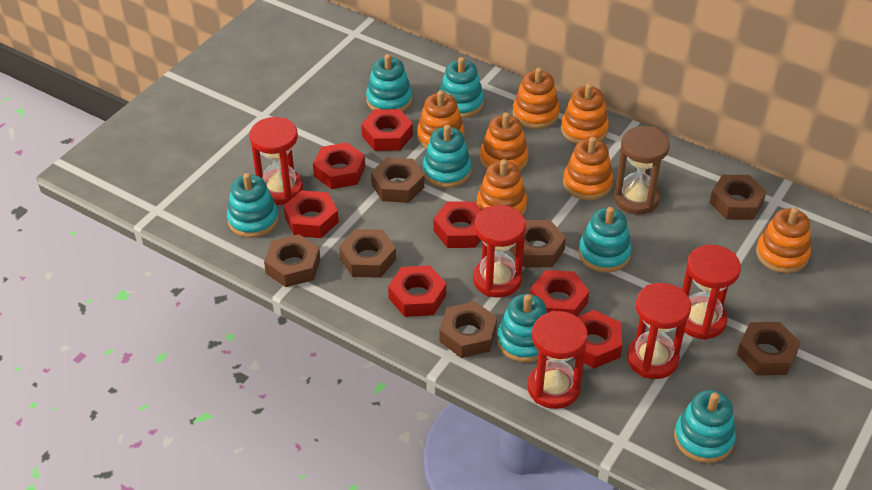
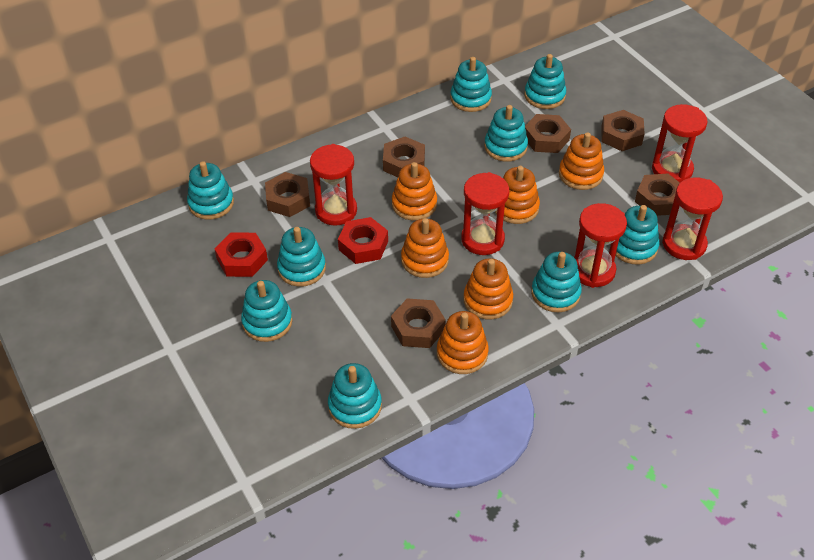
brown hourglass: [614,126,670,215] = 1 -> none = 0
brown nut: [264,234,320,287] [339,229,396,278] [371,157,424,203] [440,301,497,358] [509,220,566,267] [709,175,767,220] [737,322,801,375] = 7 -> [265,172,310,217] [383,137,425,177] [391,299,446,348] [525,114,571,153] [601,110,645,151] [635,174,680,216] = 6
orange stacking toy: [417,90,465,149] [477,159,527,215] [480,112,529,171] [512,68,560,129] [561,83,609,144] [563,137,613,200] [756,207,811,273] = 7 -> [392,162,437,220] [401,218,449,278] [437,311,489,374] [463,258,513,319] [495,166,540,224] [559,132,604,190] = 6
red nut: [284,190,339,238] [313,142,365,189] [361,109,413,151] [388,265,446,317] [433,201,482,248] [530,270,589,317] [573,310,622,368] = 7 -> [215,232,268,277] [338,217,388,264] = 2
turquoise stacking toy: [227,173,279,238] [366,54,412,112] [423,125,472,188] [440,57,484,118] [497,294,547,362] [578,207,632,273] [674,390,736,463] = 7 -> [187,161,234,220] [241,280,293,342] [277,227,326,287] [328,363,382,429] [450,57,492,112] [484,105,528,162] [524,54,566,109] [531,252,582,312] [610,205,659,264] = 9

